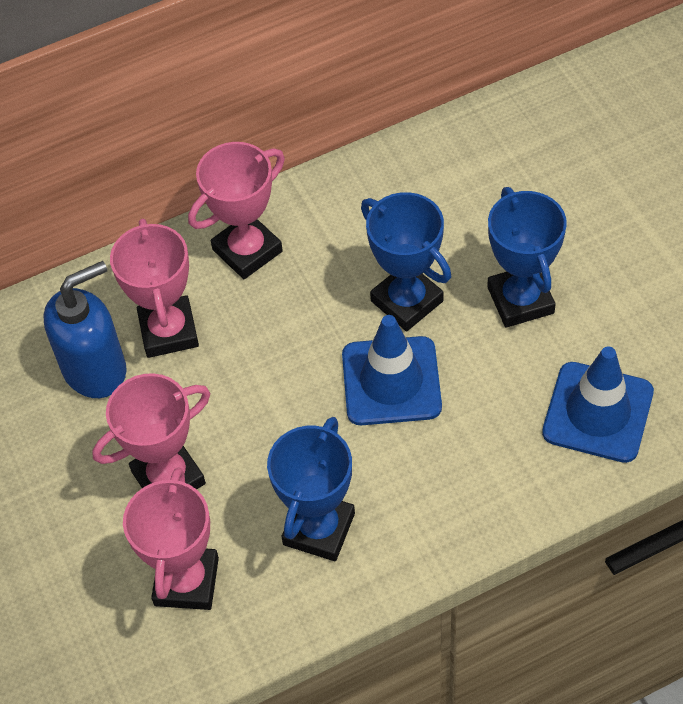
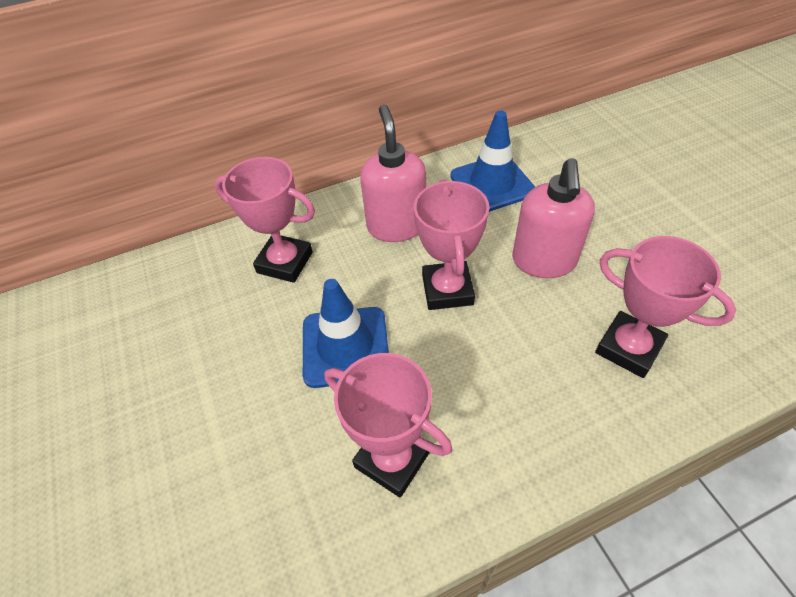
blue soap dispenser: [43,261,127,398] = 1 -> none = 0
blue trophy: [267,417,355,561] [361,192,451,331] [487,187,567,328] = 3 -> none = 0
pink soap dispenser: none = 0 -> [360,104,426,242] [512,158,595,278] = 2

